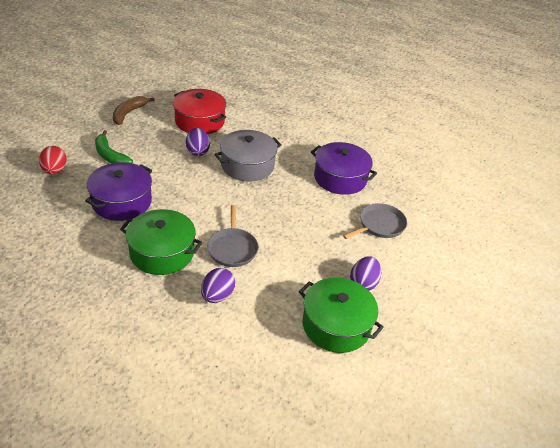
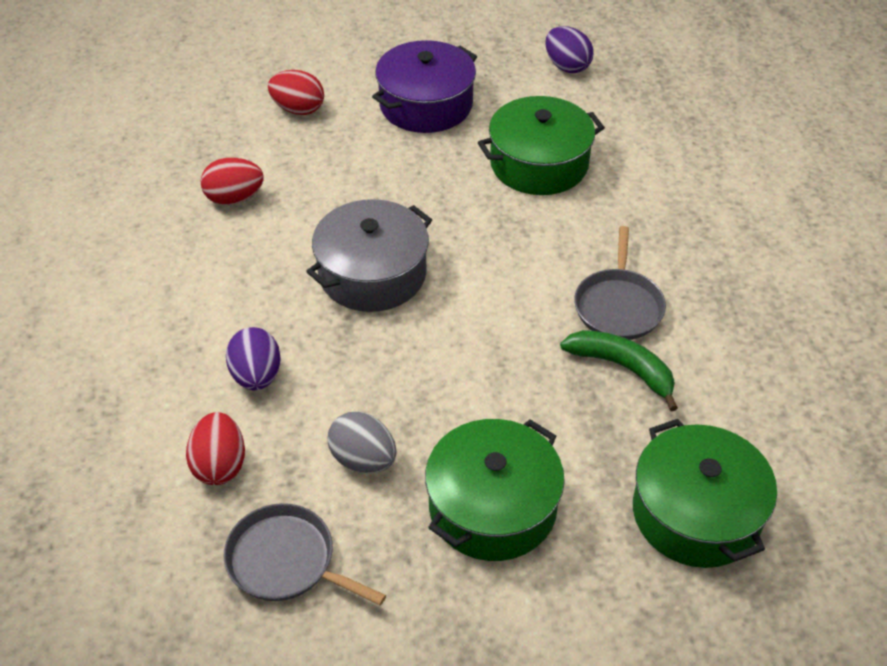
brown banana: [113,96,155,125] = 1 -> none = 0
green pot: [120,209,202,275] [299,278,384,353] = 2 -> [425,419,565,561] [478,96,605,195] [633,419,777,568] = 3
grey egg: none = 0 -> [328,412,397,473] = 1
purple egg: [186,128,210,156] [201,268,235,303] [350,256,381,291] = 3 -> [226,327,281,390] [545,26,594,73] = 2
purple pot: [85,162,152,221] [311,142,377,195] = 2 -> [372,40,477,133] = 1
red egg: [39,146,67,174] = 1 -> [186,412,245,485] [201,158,264,205] [268,70,324,115] = 3
red pot: [173,89,226,134] = 1 -> none = 0

